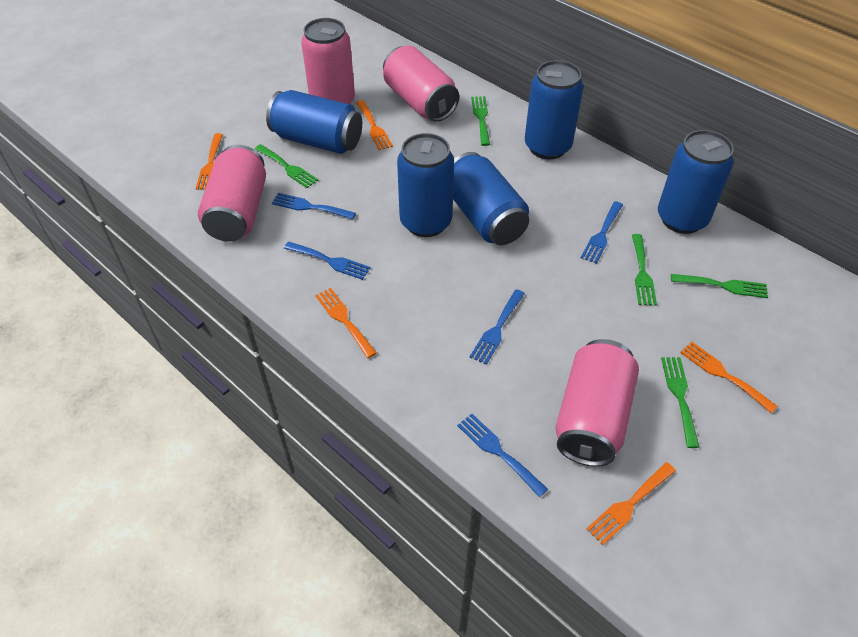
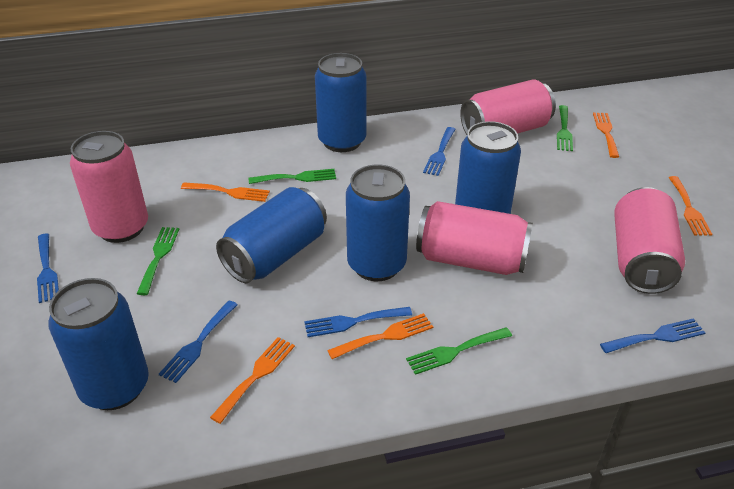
green fork: [255,144,318,188] [471,96,490,146] [632,234,657,306] [661,357,699,448] [671,274,768,298] = 5 -> [137,227,179,295] [249,169,336,184] [406,327,512,375] [557,105,573,151] = 4

